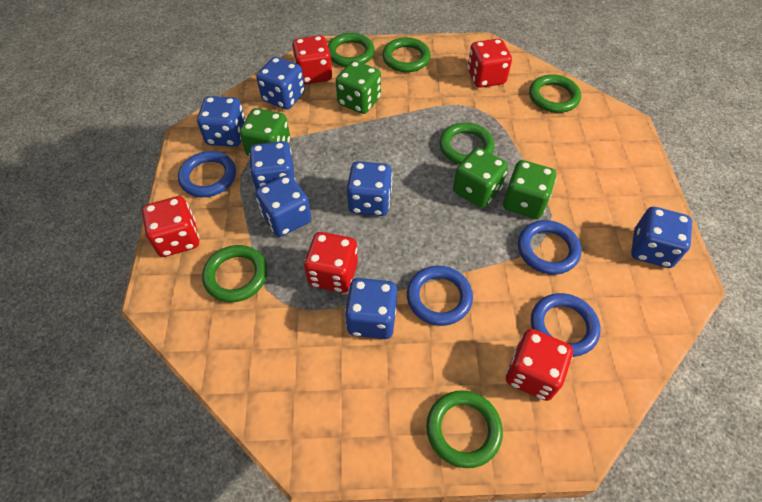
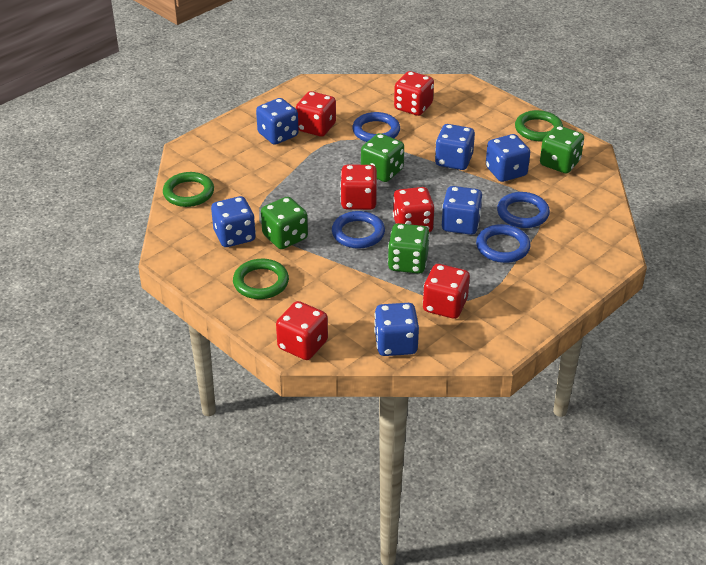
blue dice: [197,96,245,147] [249,141,296,190] [255,175,312,237] [256,57,305,110] [345,278,397,339] [347,161,392,216] [631,207,692,268] = 7 -> [211,196,256,247] [256,98,299,145] [374,303,419,356] [435,124,475,170] [442,186,483,235] [486,134,530,182] = 6
green ring: [202,245,268,302] [328,33,375,67] [382,37,431,72] [426,390,503,468] [439,122,495,164] [529,74,581,113] = 6 -> [163,172,214,207] [233,259,289,299] [515,110,563,142] = 3
red dice: [142,196,199,257] [292,35,332,84] [304,232,358,293] [468,39,512,88] [506,329,573,401] = 5 -> [276,301,328,360] [296,91,336,136] [340,164,377,210] [393,187,434,232] [394,71,434,116] [423,264,470,319] = 6

